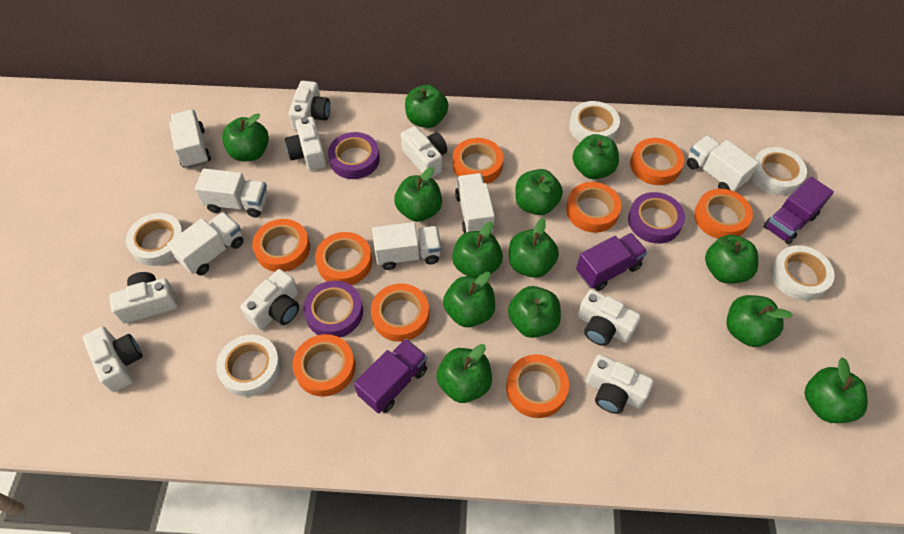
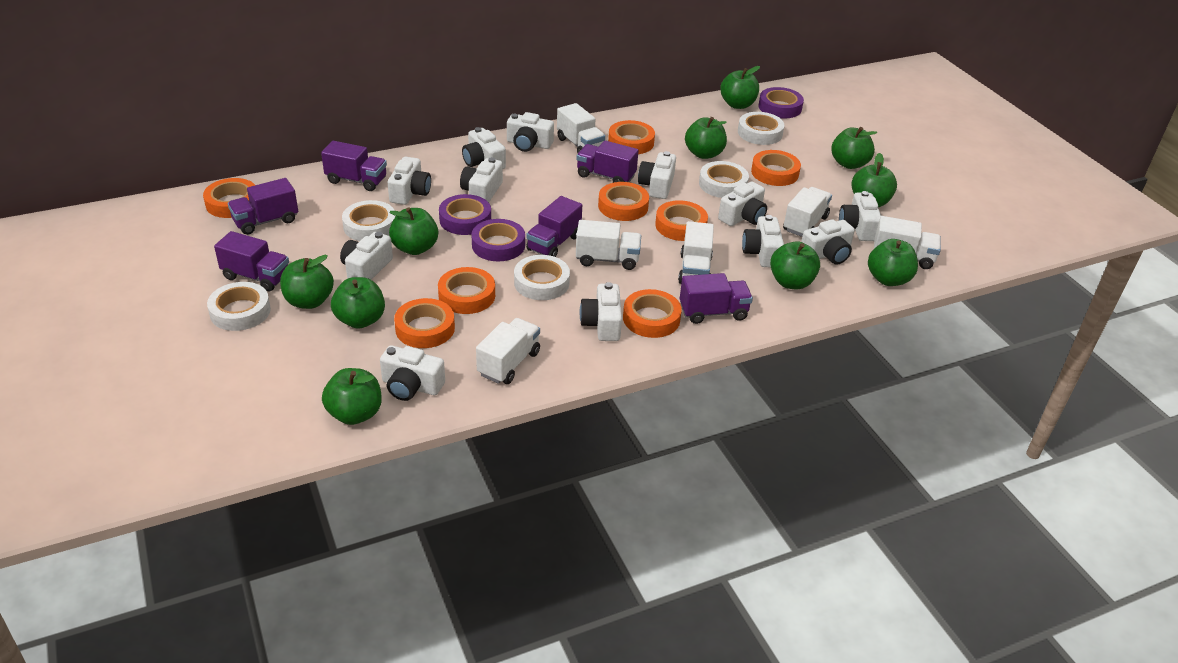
green apple: [222,113,269,161] [394,167,442,222] [405,85,448,128] [436,344,492,403] [443,272,495,327] [452,221,503,278] [508,286,561,338] [509,218,559,278] [515,169,563,215] [572,134,619,179] [705,235,758,284] [726,295,793,347] [805,357,868,423] = 13 -> [280,255,334,309] [322,368,382,425] [331,277,385,329] [389,207,438,255] [685,117,727,159] [720,66,760,109] [770,241,820,290] [831,127,877,169] [851,153,897,207] [868,239,918,286] = 10
orange tape: [252,219,310,272] [292,334,355,397] [315,232,372,285] [371,283,429,342] [453,138,503,184] [506,354,569,418] [566,182,621,233] [630,138,684,185] [694,189,753,239] = 9 -> [203,178,255,218] [394,298,455,348] [438,267,495,314] [598,182,649,221] [608,120,655,154] [623,289,682,338] [655,200,708,241] [751,150,801,186] = 8
purple truck: [354,339,427,414] [576,233,648,291] [763,177,834,244] = 3 -> [214,231,289,291] [228,178,298,235] [321,141,387,191] [526,196,582,257] [576,140,639,183] [680,273,753,324] = 6
white camera: [83,326,143,392] [109,272,178,324] [240,269,299,330] [285,117,326,171] [289,81,330,131] [401,126,447,178] [577,289,641,346] [586,354,654,414] = 8 -> [340,232,393,280] [380,345,445,401] [388,157,431,205] [460,157,503,202] [462,127,506,169] [507,112,554,152] [580,282,622,341] [638,151,676,199] [718,181,767,226] [742,215,784,267] [801,219,855,265] [839,191,881,241] = 12

